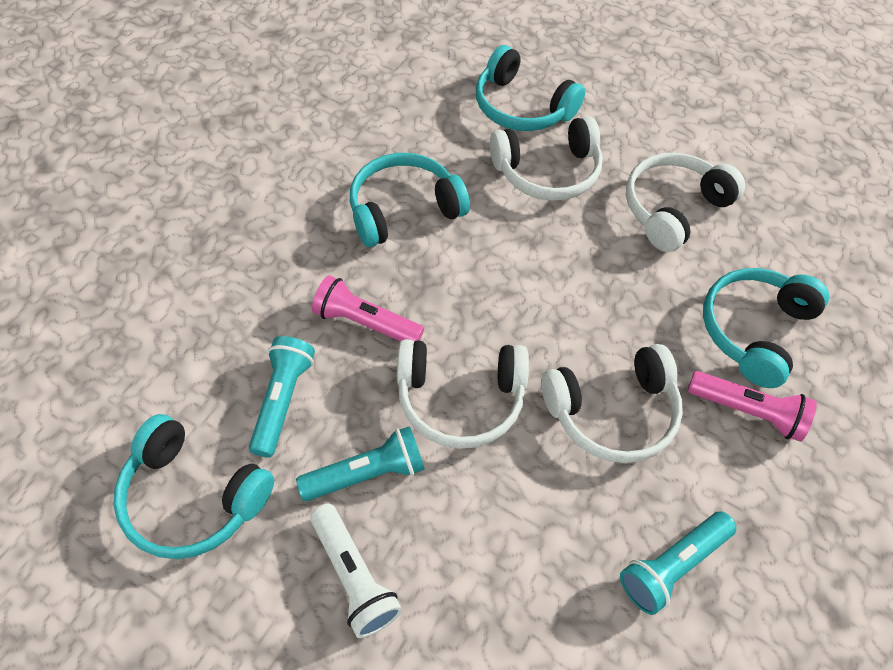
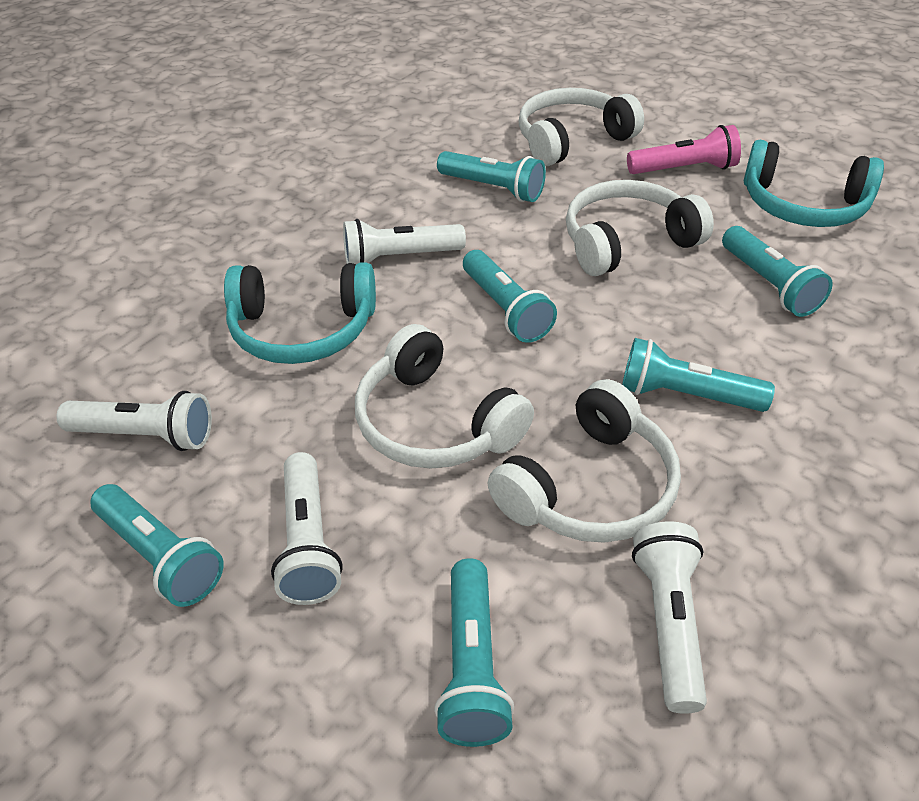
pink flashlight: [312,275,424,342] [688,371,817,442] = 2 -> [627,125,741,174] = 1
turquoise flashlight: [249,336,315,457] [296,426,425,501] [620,511,737,615] = 3 -> [90,484,224,607] [434,558,514,747] [437,151,546,202] [463,250,557,343] [622,338,775,412] [722,226,833,317] = 6
turquoise headphones: [113,414,274,559] [350,153,470,247] [476,45,585,131] [703,268,829,388] = 4 -> [224,262,376,364] [744,140,884,227] = 2
white flashlight: [310,503,402,638] = 1 -> [57,391,212,451] [271,452,343,605] [343,219,466,264] [632,521,707,714] = 4

